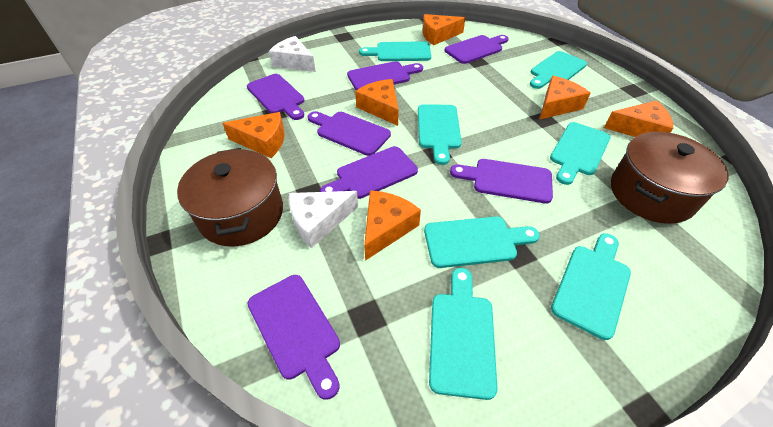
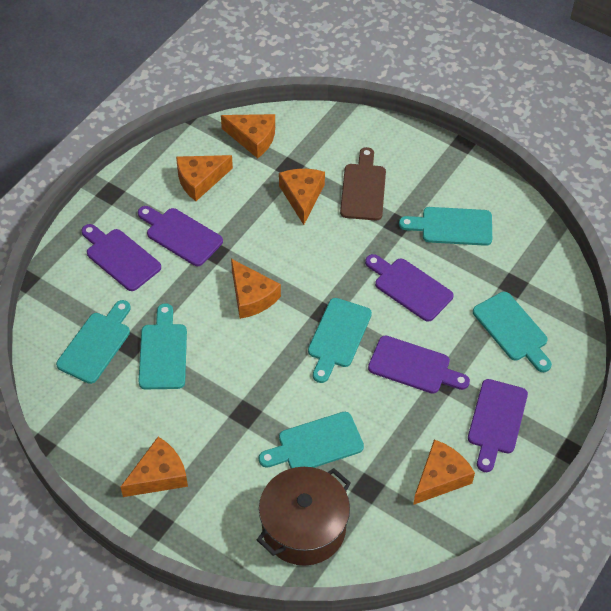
brown cutting board: none = 0 -> [340,147,386,220] = 1
brown pot: [177,148,283,247] [611,132,729,224] = 2 -> [257,467,351,566] = 1
purple cutting board: [247,74,304,120] [247,275,340,400] [308,111,391,156] [320,146,418,199] [347,61,423,90] [445,35,509,64] [450,159,553,204] = 7 -> [81,224,161,291] [138,206,223,266] [365,254,454,322] [368,335,470,393] [468,379,528,472] = 5
turquoise cutting board: [359,41,431,61] [418,104,462,165] [424,216,540,268] [429,268,498,400] [530,51,587,89] [550,122,610,185] [551,233,631,340] = 7 -> [56,300,131,384] [138,303,187,389] [259,412,364,468] [308,298,372,383] [399,207,492,246] [473,292,552,372] = 6
white cheese: [269,36,316,72] [289,191,358,248] = 2 -> none = 0

